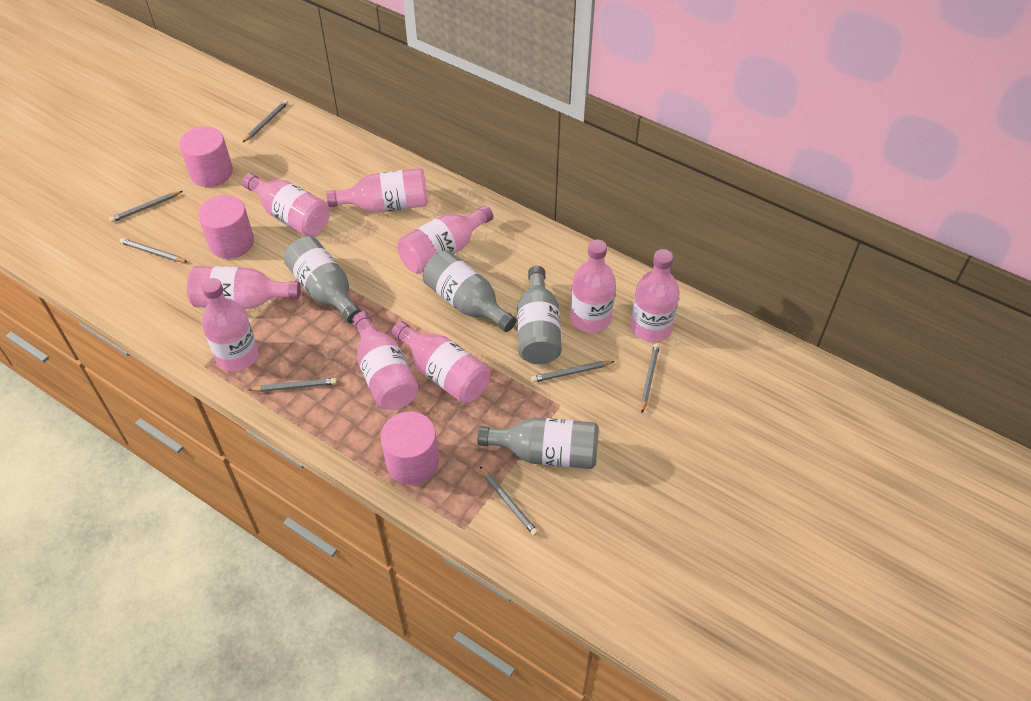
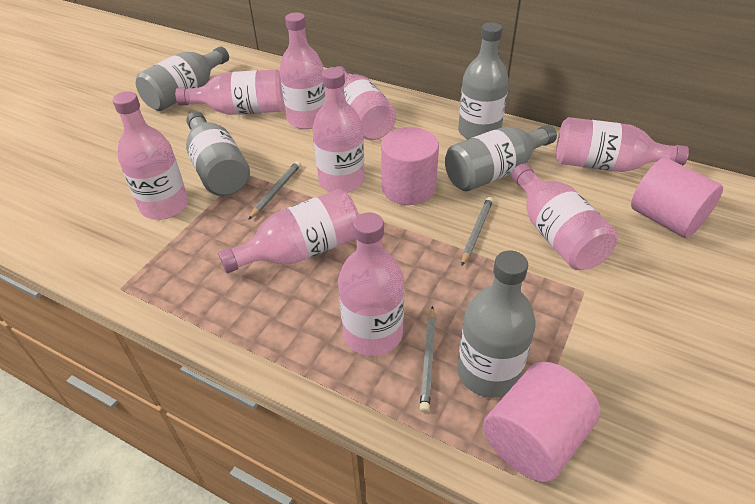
grey bottle: [284,236,362,323] [423,251,517,332] [477,417,599,469] [517,266,562,364] = 4 -> [136,46,229,111] [186,111,250,196] [445,125,557,191] [457,251,536,398] [458,22,509,139] = 5
grey pencil: [109,191,183,222] [120,238,187,262] [243,100,288,142] [249,378,337,392] [480,467,538,536] [531,361,615,382] [641,343,660,413] = 7 -> [248,161,301,220] [420,306,436,412] [461,197,493,266] = 3

